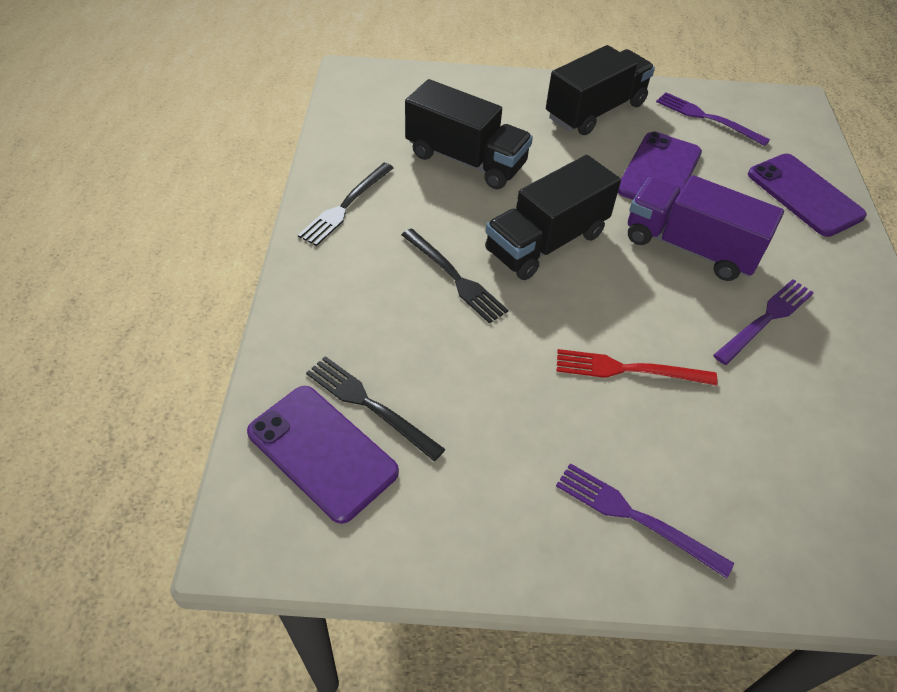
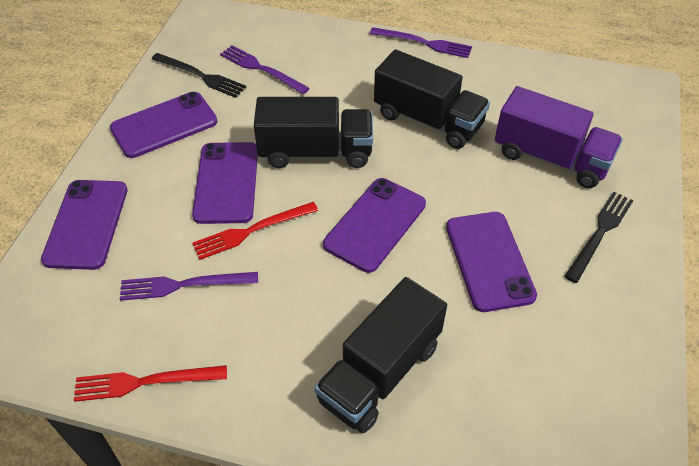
black fork: [298,163,394,246] [306,356,445,461] [402,228,508,324] = 3 -> [152,53,246,98] [564,192,633,283] = 2
purple phone: [247,386,399,524] [618,132,702,200] [748,154,867,237] = 3 -> [41,180,128,270] [110,92,217,158] [192,142,258,224] [323,178,426,273] [446,212,537,312] = 5
red fork: [557,349,718,386] = 1 -> [74,365,227,402] [192,202,318,260] = 2

